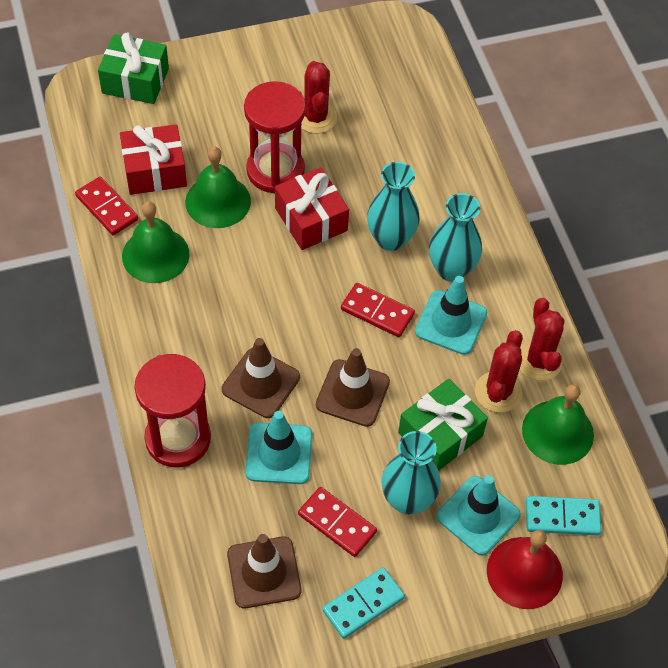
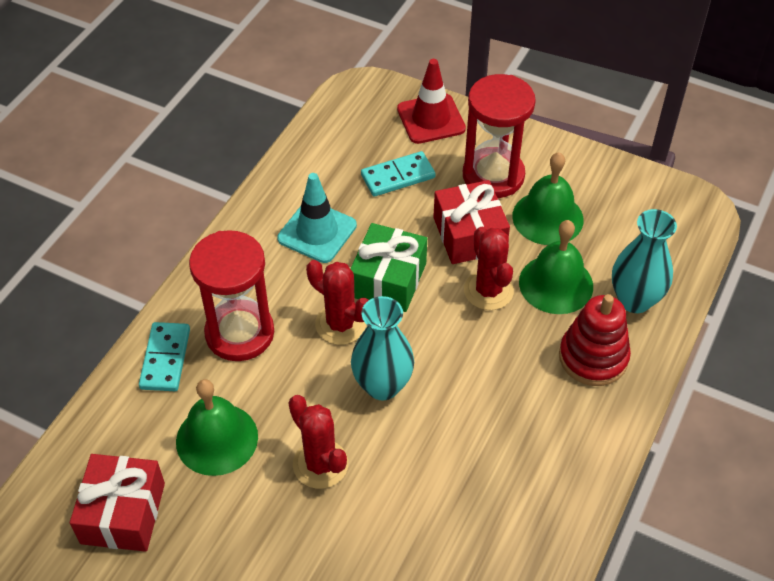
brown traffic cone: [222,338,300,418] [227,534,301,608] [316,348,390,427] = 3 -> none = 0
green gift: [98,32,169,104] [398,379,488,471] = 2 -> [350,223,427,312] = 1
red bell: [487,530,563,609] = 1 -> none = 0
red domino: [75,177,138,235] [298,487,377,557] [341,283,415,337] = 3 -> none = 0
red stacking toy: none = 0 -> [559,294,631,386] = 1
red traffic cone: none = 0 -> [397,59,466,144] = 1
turquoise traffic cone: [245,411,312,484] [415,276,487,355] [436,475,521,555] = 3 -> [277,173,357,263] = 1
turquoise vase: [367,162,420,251] [382,431,441,515] [429,193,482,282] = 3 -> [351,296,414,401] [612,209,677,313] = 2

